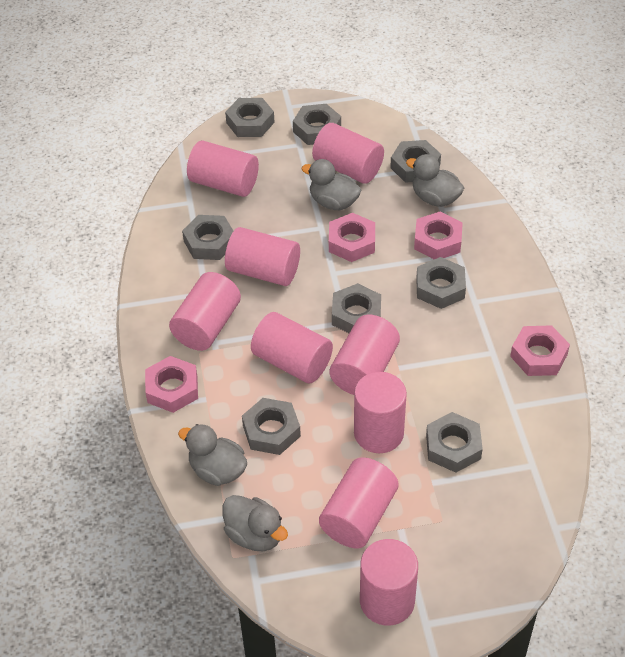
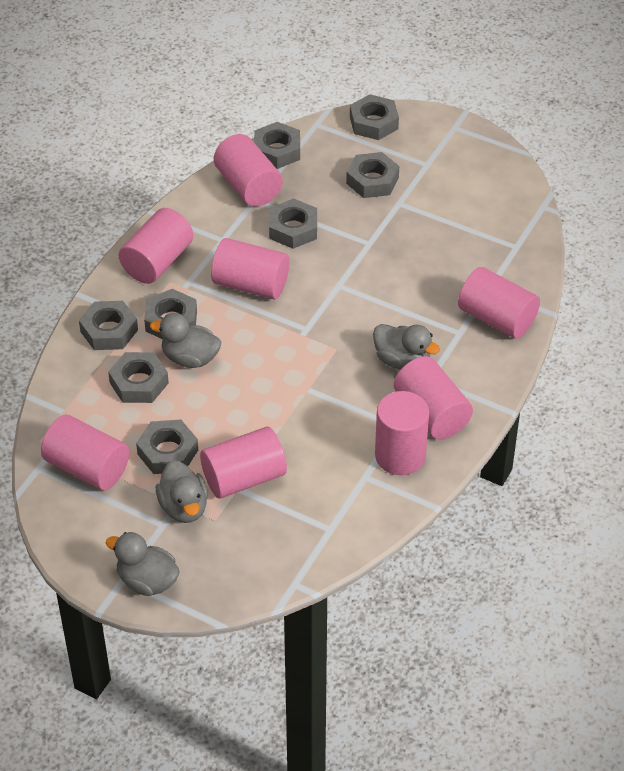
pink cylinder: [169,272,241,351] [187,141,259,197] [225,227,300,286] [251,312,333,383] [312,123,384,184] [319,457,399,548] [330,315,400,395] [354,372,407,453] [360,539,418,626] = 9 -> [41,415,129,490] [119,208,193,284] [200,426,287,499] [211,238,289,300] [214,134,283,207] [375,391,429,475] [394,356,473,439] [458,267,540,339] = 8
pink nut: [145,356,198,413] [329,213,375,262] [414,211,463,259] [510,325,570,376] = 4 -> none = 0

